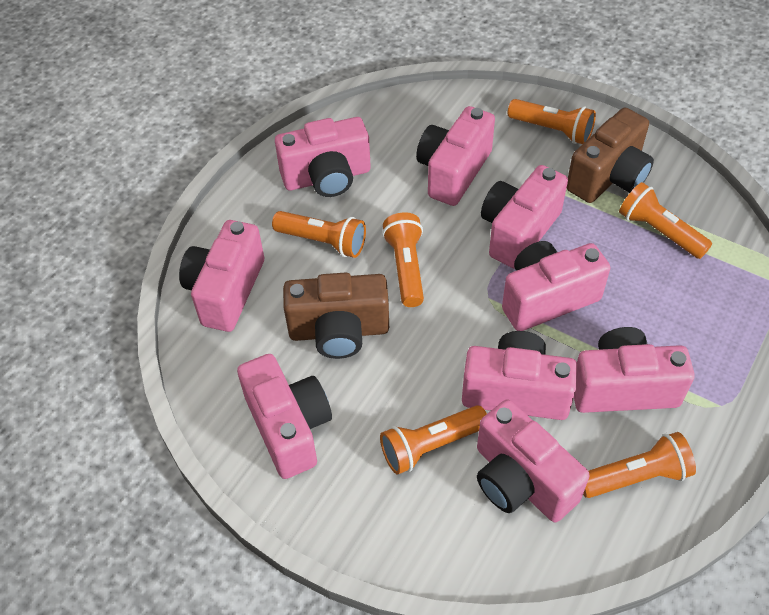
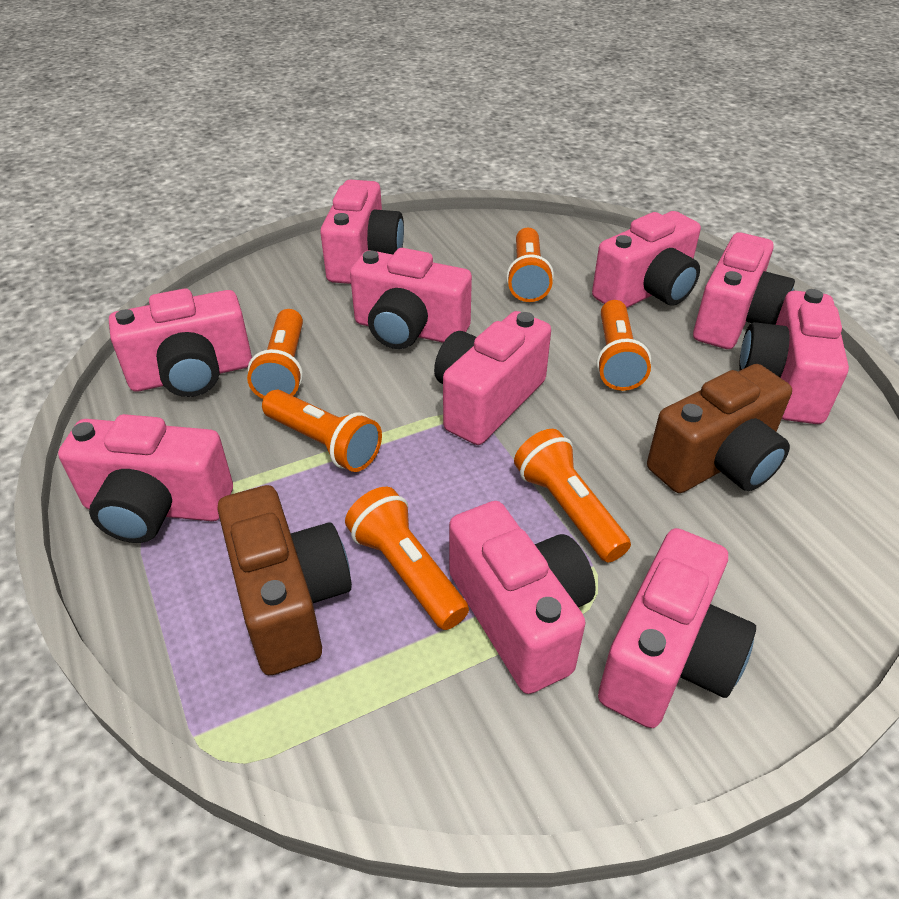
pink camera: [179,220,264,332] [237,354,332,479] [275,117,371,197] [416,106,495,206] [462,331,578,420] [477,400,590,522] [481,165,568,269] [502,241,610,331] [574,327,695,413] = 9 -> [58,414,233,543] [109,289,252,397] [320,179,404,284] [350,248,472,349] [434,311,551,445] [449,501,596,694] [592,211,701,308] [598,528,756,728] [693,232,795,349] [739,289,849,424] = 10

